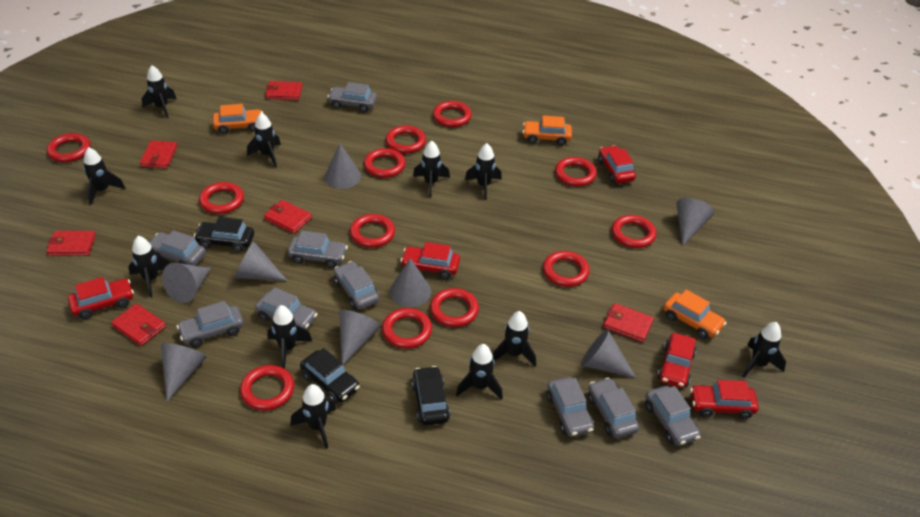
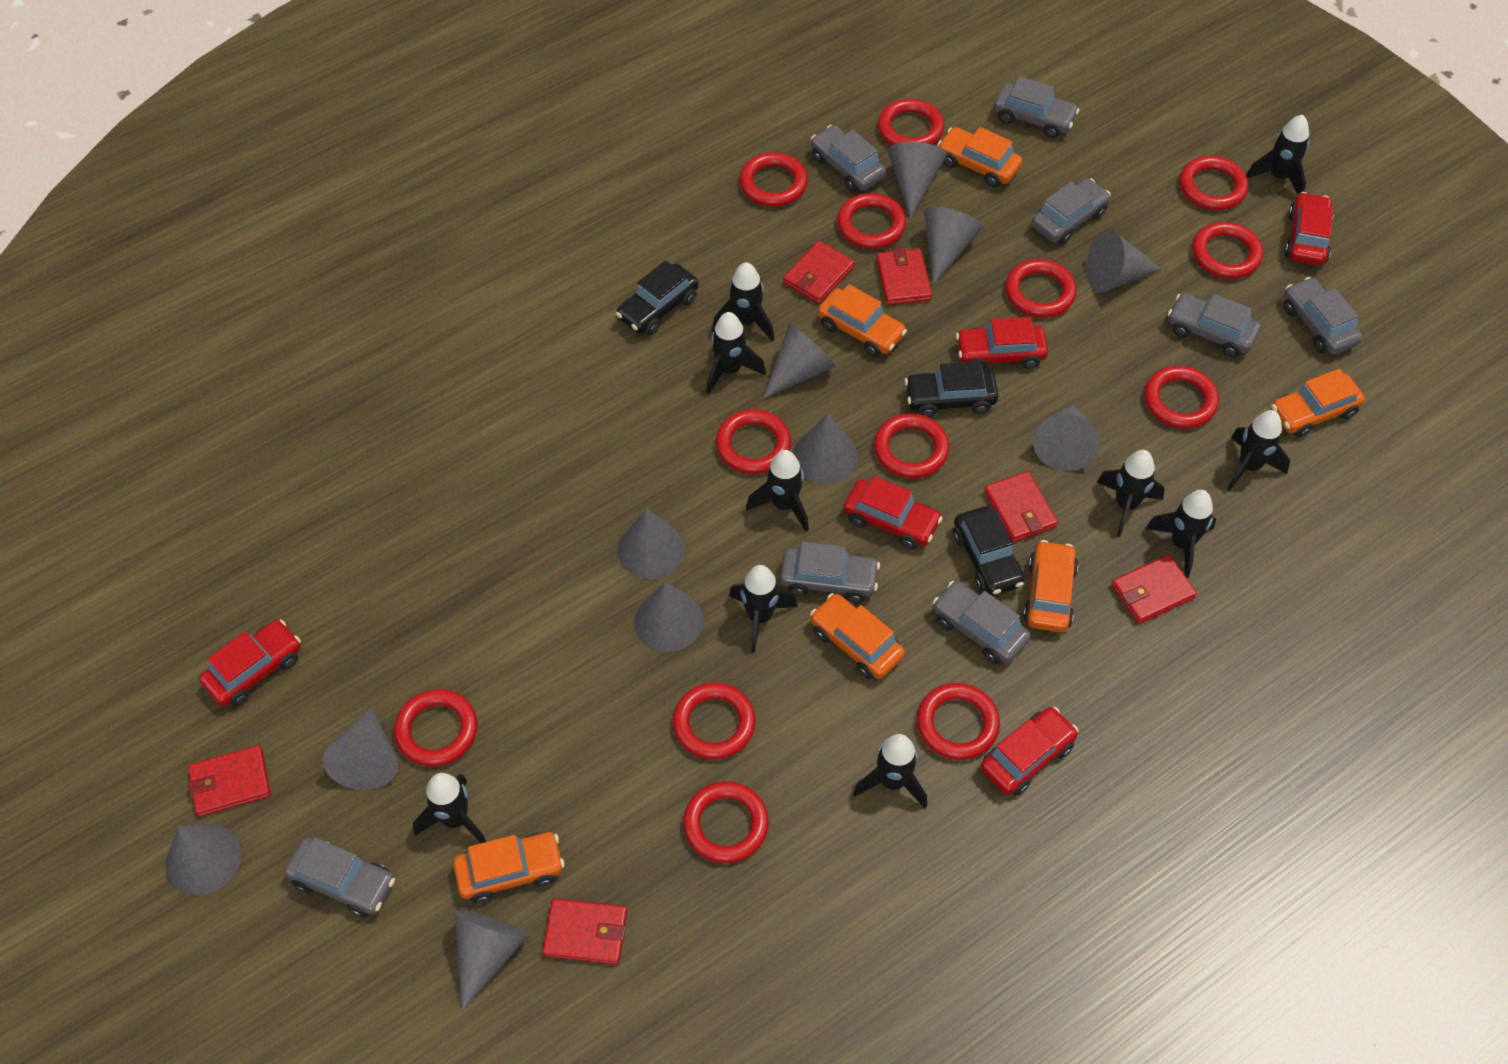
black rocket: [84,147,125,205] [128,236,170,297] [142,65,177,118] [247,112,281,167] [267,305,312,369] [290,384,336,449] [413,141,450,198] [456,344,503,400] [465,143,502,200] [493,311,536,367] [742,322,786,378] = 11 -> [413,773,486,843] [706,312,766,395] [712,262,774,341] [729,565,798,653] [746,450,809,532] [853,734,927,808] [1097,450,1165,537] [1146,490,1216,578] [1227,410,1290,491] [1246,115,1309,194] = 10
grey car: [149,230,206,266] [177,301,243,347] [255,287,317,330] [288,231,348,268] [327,82,377,112] [334,261,379,310] [546,377,594,437] [588,378,639,438] [645,386,701,446] = 9 -> [285,837,395,917] [780,542,880,603] [811,125,886,192] [933,581,1031,664] [994,76,1079,138] [1031,178,1111,245] [1168,293,1261,357] [1284,277,1362,355] = 8
grey cone: [161,343,206,402] [162,263,211,303] [235,241,288,281] [324,143,361,189] [339,310,381,365] [390,258,431,307] [581,330,636,378] [676,198,715,246] = 8 -> [166,824,241,895] [323,706,398,790] [455,910,529,1011] [617,509,685,579] [634,582,703,652] [763,323,836,399] [793,413,858,484] [888,142,947,219] [924,207,983,285] [1033,405,1100,471] [1086,230,1162,292] = 11
orange car: [213,104,263,134] [523,115,572,146] [663,290,726,339] = 3 -> [453,832,565,903] [810,593,905,679] [818,284,907,357] [937,127,1022,188] [1023,540,1078,632] [1271,369,1365,438] = 6
red ring: [47,133,91,162] [199,182,244,214] [240,365,294,411] [350,214,395,248] [364,148,406,178] [382,308,432,349] [386,125,426,153] [430,288,479,327] [433,101,472,127] [543,251,590,287] [555,157,597,187] [612,215,656,248] = 12 -> [394,689,478,767] [673,682,756,760] [683,781,769,863] [716,409,791,474] [739,152,808,207] [837,193,906,249] [874,413,949,479] [878,99,944,146] [917,683,1000,760] [1005,259,1077,318] [1144,366,1219,429] [1179,156,1248,211] [1192,222,1263,279] = 13

